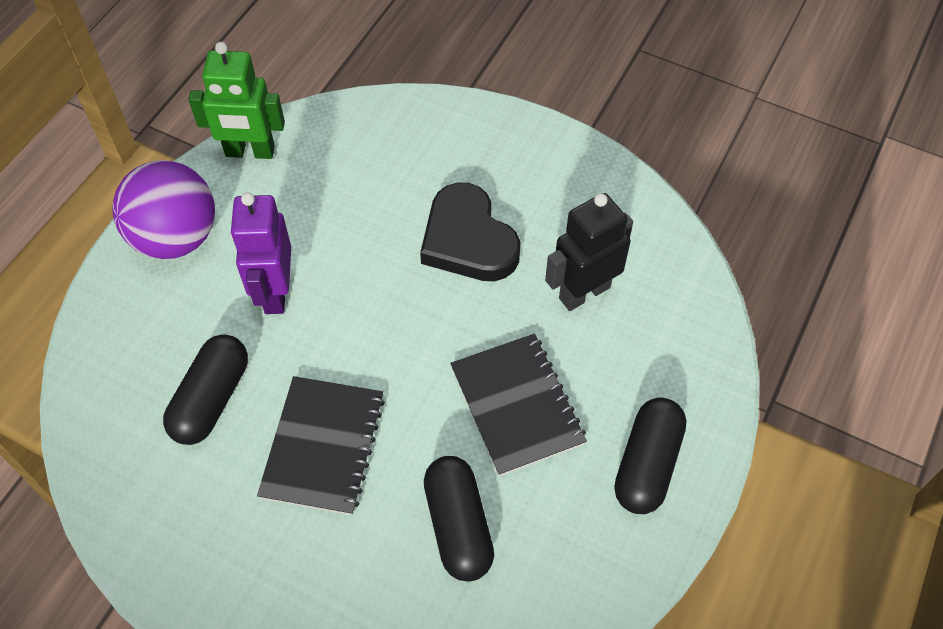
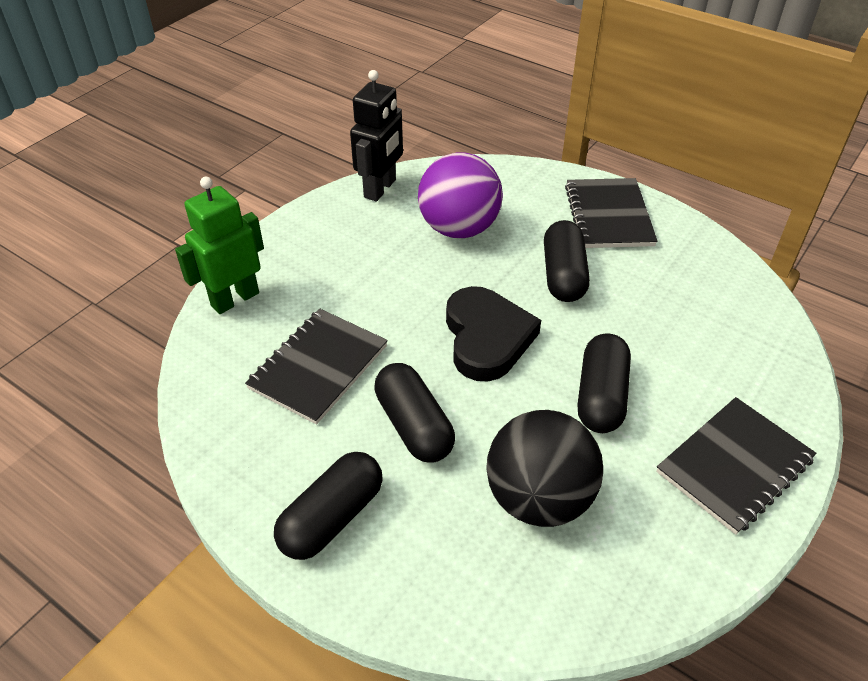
black ball: none = 0 -> [486,410,603,527] = 1
black capsule: [163,334,248,445] [424,456,494,582] [614,397,686,514] = 3 -> [274,452,382,560] [374,363,455,463] [544,220,590,302] [578,333,631,433] = 4
black notebook: [257,376,385,515] [450,334,587,476] = 2 -> [245,309,388,425] [565,178,658,248] [656,397,816,535] = 3
purple robot: [230,192,291,314] = 1 -> none = 0

